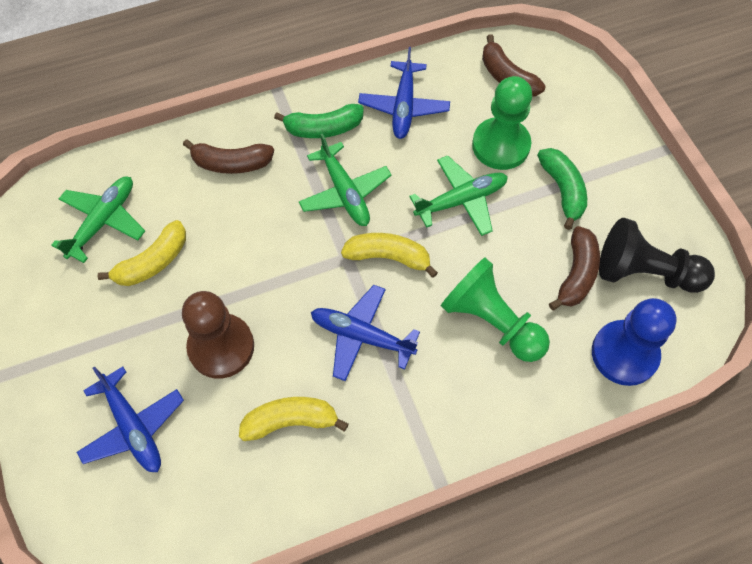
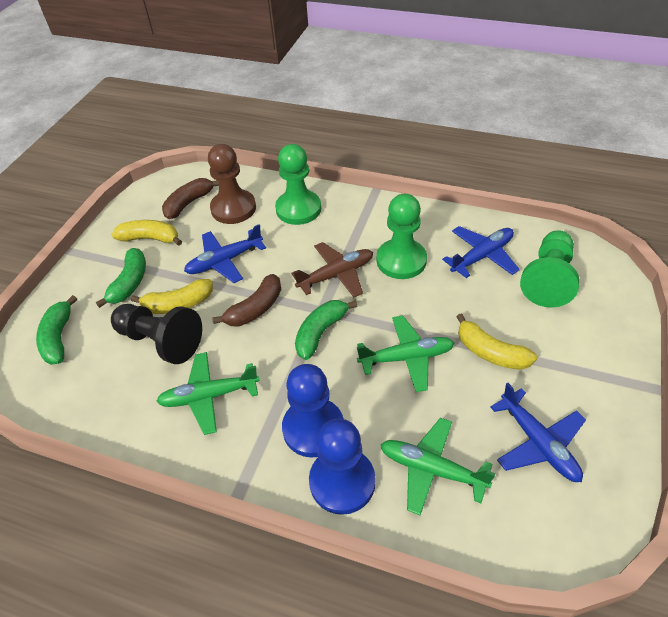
blue pawn: [592,298,677,386] = 1 -> [282,364,344,458] [309,418,375,515] = 2
brown banana: [183,139,274,174] [482,34,545,97] [549,226,600,310] = 3 -> [162,178,219,219] [212,274,281,327] = 2
brown plane: none = 0 -> [291,242,373,297] = 1
green banana: [274,104,364,138] [537,148,587,230] = 2 -> [36,295,77,365] [96,248,146,308] [295,300,357,360] = 3
green pawn: [441,258,550,362] [472,76,532,170] = 2 -> [275,144,321,225] [377,194,427,279] [520,231,580,308] = 3

